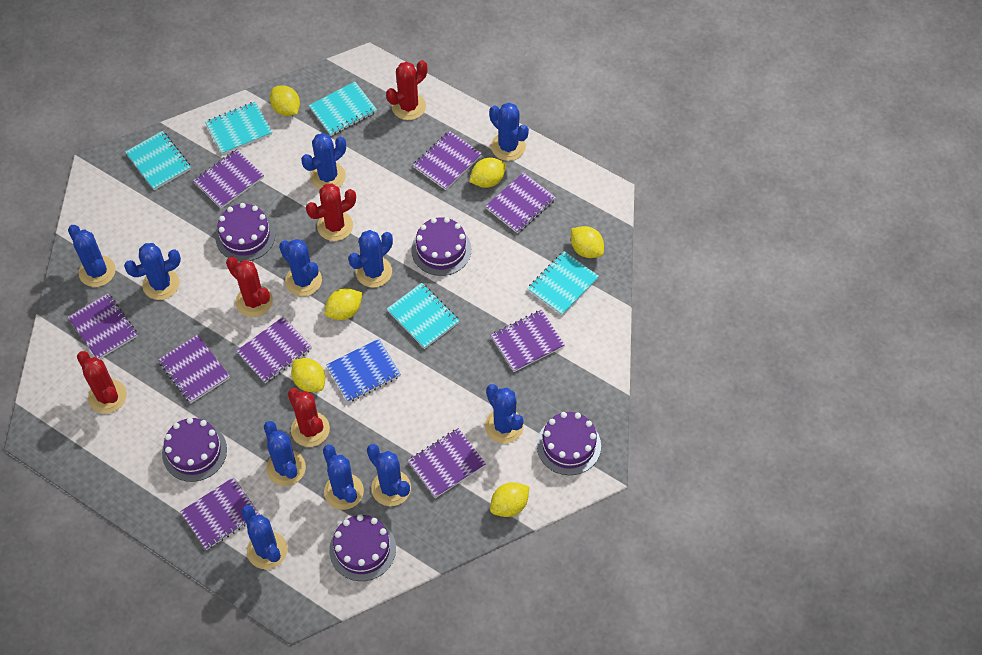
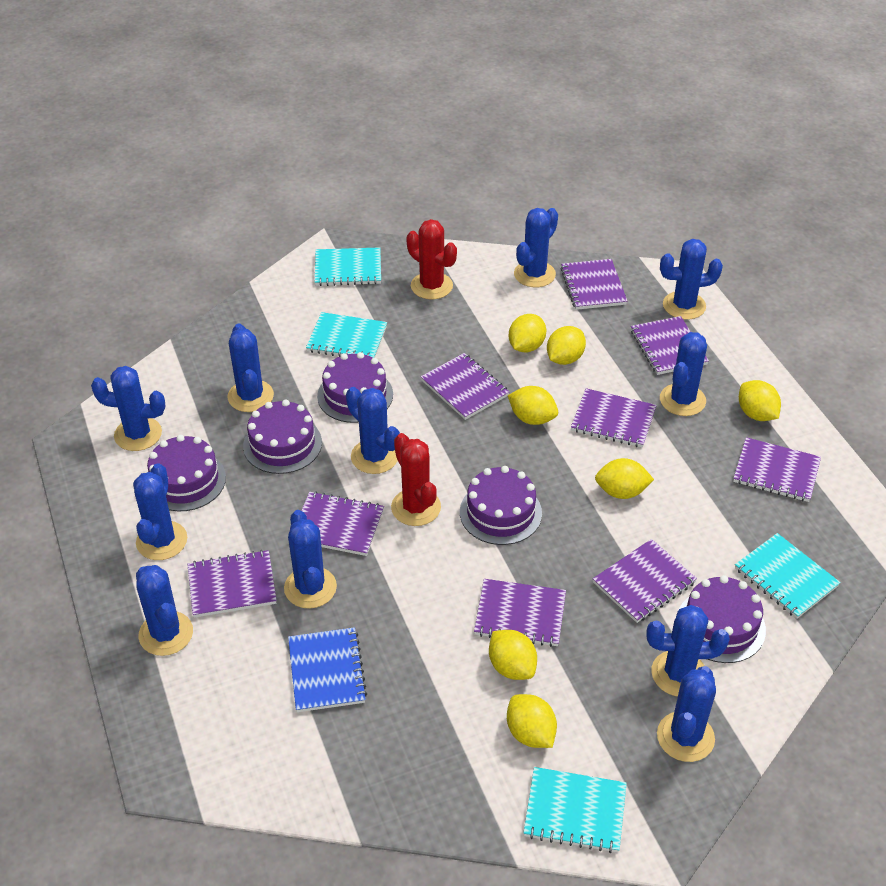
red cactus: [77,351,127,413] [226,257,273,317] [288,388,330,447] [306,183,356,241] [386,60,428,120] = 5 -> [391,433,441,526] [407,219,457,300] = 2
turquoise notebook: [125,131,191,190] [205,102,272,155] [309,82,377,136] [387,283,459,349] [527,251,599,316] = 5 -> [306,312,387,358] [315,247,381,286] [523,767,627,853] [735,533,841,619] = 4
yellow lemon: [270,85,300,116] [291,358,325,392] [324,288,362,320] [469,158,506,188] [490,482,529,517] [571,226,604,258] = 6 -> [489,630,537,680] [507,694,557,748] [508,386,558,425] [509,314,546,352] [547,326,586,365] [595,458,654,499] [739,380,781,421] = 7

